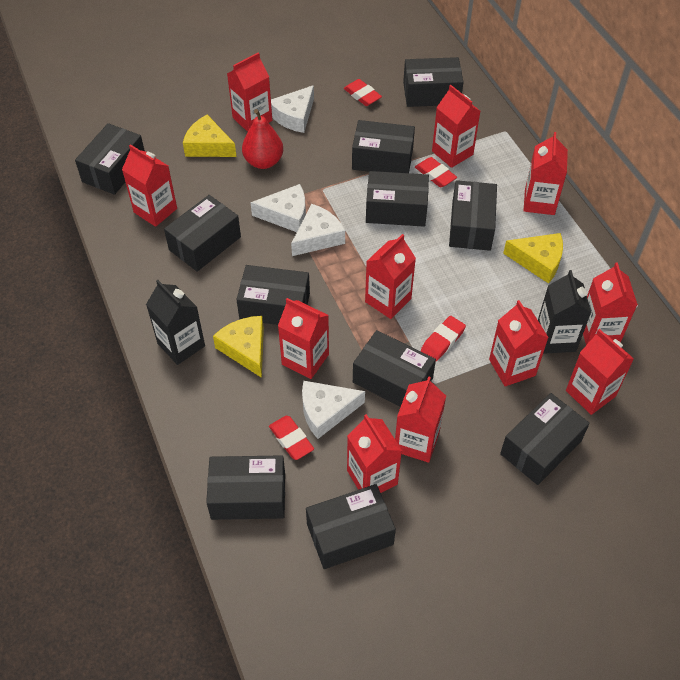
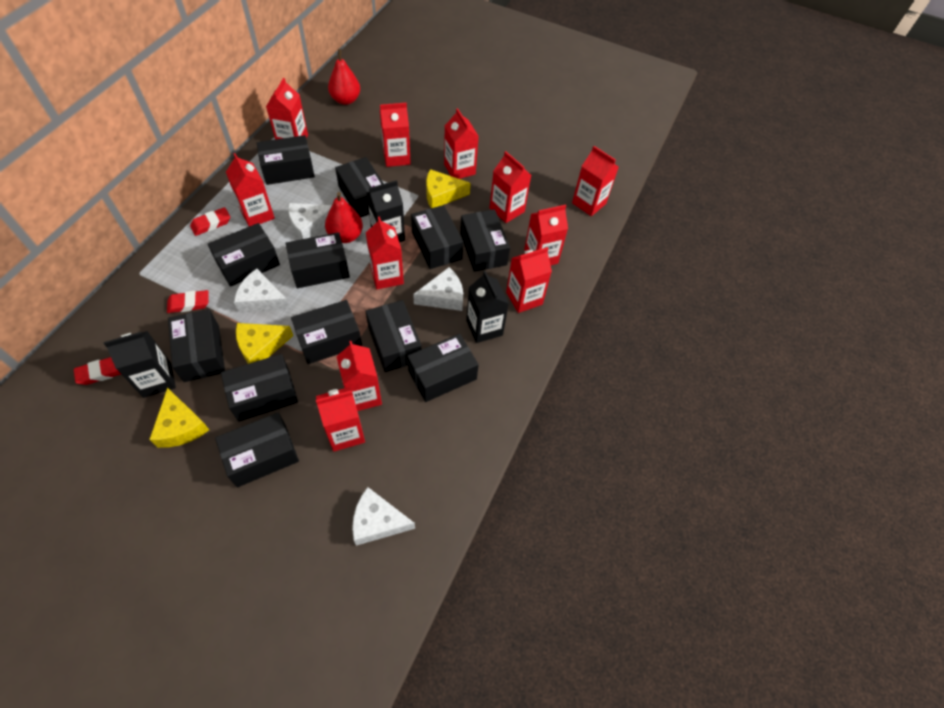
black box: [75,123,145,195] [164,195,241,272] [206,455,285,520] [236,265,310,325] [306,484,396,569] [352,120,415,173] [353,330,436,407] [366,171,429,227] [403,57,464,107] [449,180,497,251] [500,393,590,485] = 11 -> [168,309,225,382] [208,223,280,287] [215,412,299,487] [221,354,298,422] [257,135,315,185] [286,232,350,288] [291,300,362,364] [335,157,384,217] [366,300,422,372] [407,334,479,402] [411,205,463,269] [460,209,510,272] = 12
black carton: [146,280,205,365] [538,270,591,354] = 2 -> [104,331,176,398] [366,180,405,242] [466,271,509,343] = 3
red eraser: [269,416,314,460] [344,79,382,106] [415,157,457,187] [421,316,466,361] = 4 -> [74,357,121,385] [167,290,209,313] [190,207,230,236] = 3
red pear: [242,109,283,169] = 1 -> [325,192,363,243] [328,49,360,105] = 2

